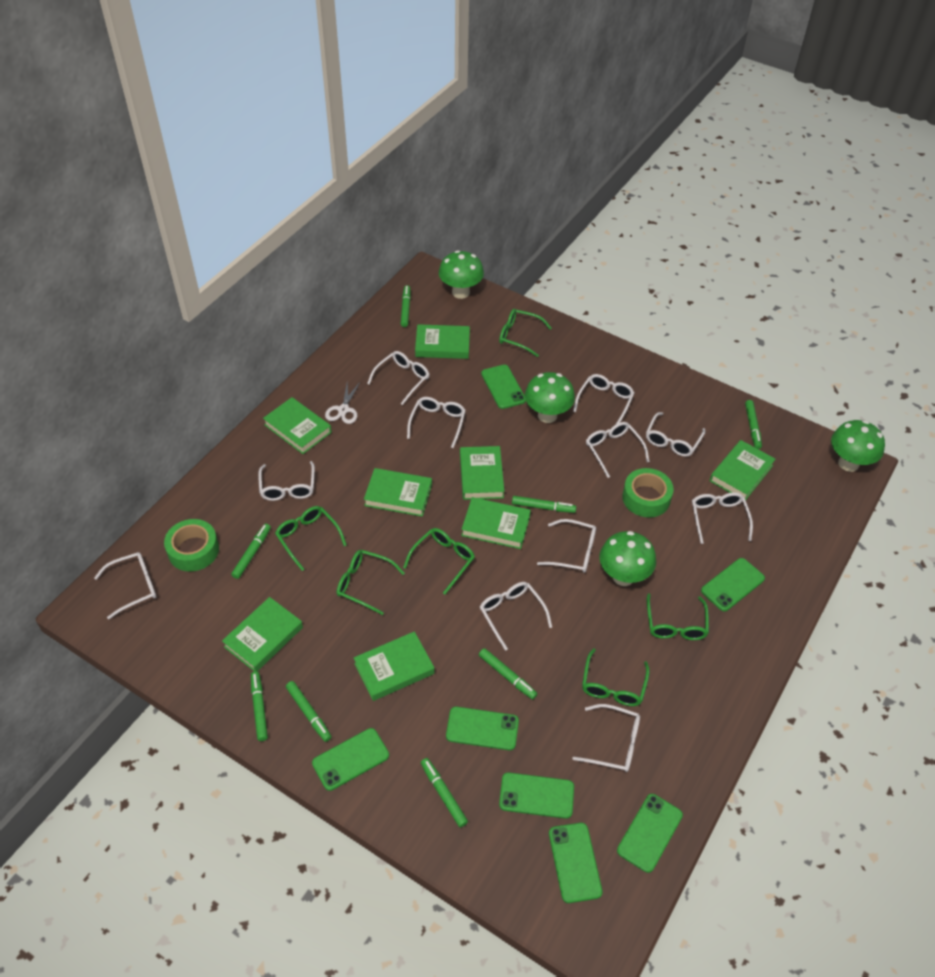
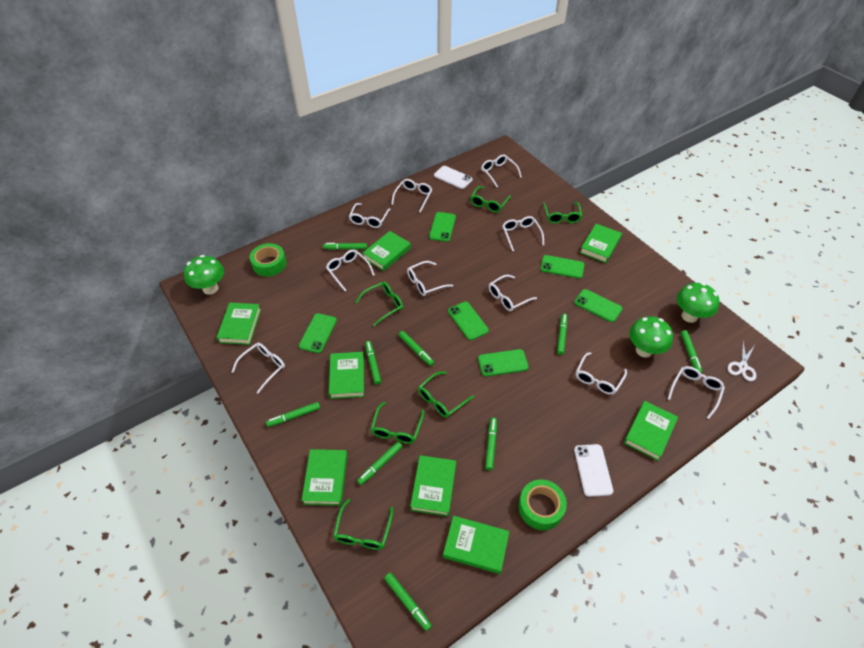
green marker: [231,524,271,579] [251,671,268,741] [286,681,332,742] [401,285,411,327] [421,758,468,827] [479,648,538,700] [512,496,576,513] [745,400,762,449] = 8 -> [266,402,320,427] [323,243,367,250] [357,442,402,485] [365,341,381,385] [384,573,432,631] [399,331,434,366] [485,417,497,470] [557,314,567,355] [681,330,702,373] = 9
green mushroom: [439,250,484,299] [525,372,575,423] [599,531,656,586] [831,420,885,472] = 4 -> [184,255,224,295] [629,316,673,358] [677,283,719,323] = 3
green phone: [312,728,389,791] [446,706,519,750] [481,365,526,409] [499,772,574,819] [549,823,603,903] [617,794,683,873] [701,558,765,611] = 7 -> [299,313,337,353] [429,212,456,242] [448,302,489,340] [478,349,529,376] [541,255,584,279] [574,289,623,322] = 6
white glasses: [94,552,156,619] [258,461,315,501] [367,351,430,405] [407,397,466,448] [480,582,552,651] [537,519,596,573] [572,704,640,772] [573,374,634,425] [586,422,650,478] [646,412,705,457] [692,492,753,544] = 11 -> [232,343,285,394] [326,250,375,291] [349,203,391,228] [391,179,432,213] [407,261,453,296] [481,154,522,187] [489,275,537,311] [502,216,544,251] [576,352,627,395] [668,366,725,419] = 10
white phone: none = 0 -> [434,166,472,189] [574,444,613,497] = 2

